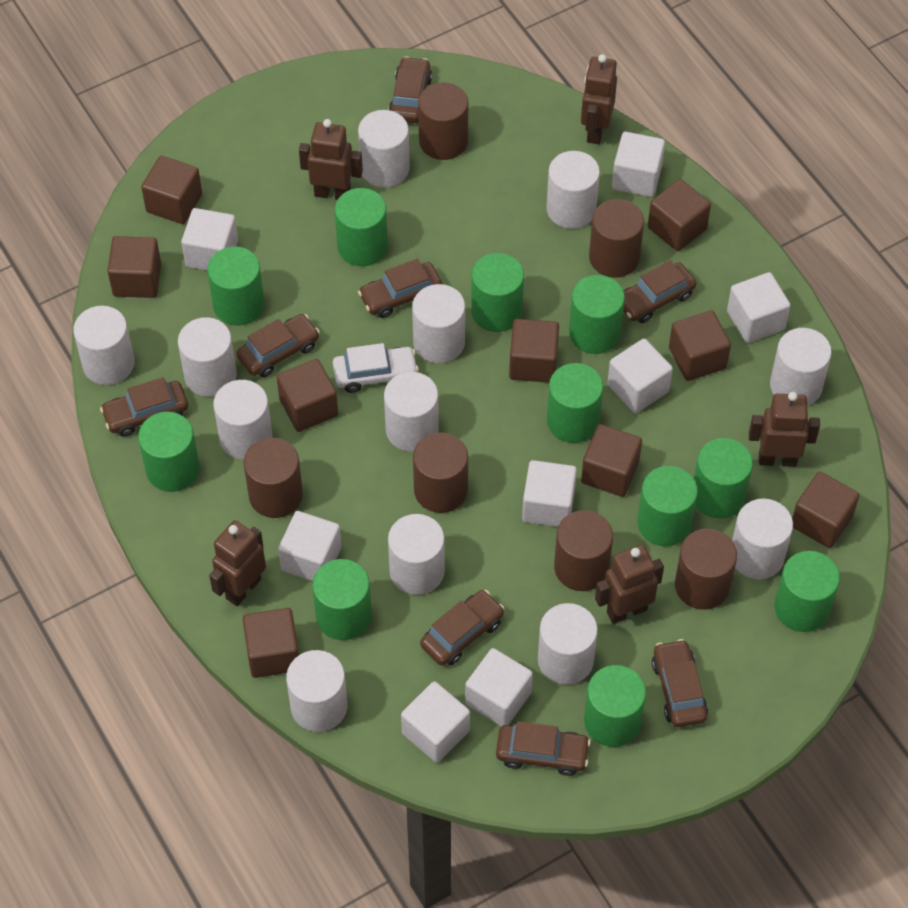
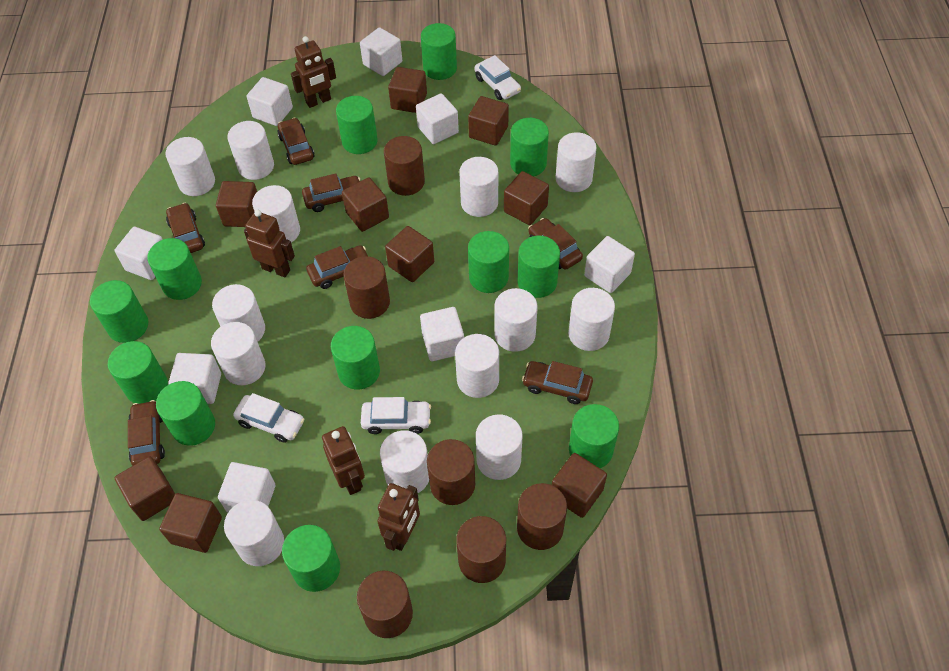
brown car: [100,377,188,437] [236,314,320,377] [358,258,442,318] [388,56,432,123] [420,590,505,666] [496,721,591,776] [623,260,696,323] [652,639,708,727] = 8 -> [128,400,165,466] [166,203,205,253] [277,118,315,165] [302,174,360,212] [306,245,368,289] [522,361,593,404] [528,218,583,270] = 7
brown robot: [209,520,266,606] [299,119,363,200] [581,54,617,144] [595,545,664,624] [749,392,820,467] = 5 -> [244,210,295,277] [291,36,336,108] [322,426,365,495] [377,483,420,551] = 4
green cylinder: [138,412,200,492] [207,247,264,326] [312,559,372,640] [335,188,388,266] [471,253,524,332] [547,363,603,443] [569,275,625,354] [584,665,646,747] [637,466,698,546] [694,438,753,519] [774,551,840,632] = 11 -> [90,280,148,343] [108,341,168,404] [147,238,202,300] [156,381,215,446] [282,525,340,592] [331,326,380,390] [336,96,378,154] [421,23,457,80] [468,231,509,293] [510,118,549,176] [518,236,560,298] [569,404,619,468] = 12
white car: [333,343,419,393] = 1 -> [233,393,305,443] [361,397,431,434] [475,55,521,100] = 3
white cylinder: [73,306,135,385] [178,317,237,397] [213,380,272,460] [286,650,347,732] [358,110,410,188] [384,372,439,452] [388,514,445,595] [412,284,465,363] [538,603,598,685] [546,151,600,229] [732,499,793,579] [770,328,832,406] = 12 -> [165,137,215,196] [211,322,265,385] [212,284,265,342] [224,500,284,566] [227,121,274,180] [252,185,300,243] [380,430,429,493] [455,334,499,398] [459,157,498,217] [476,414,522,480] [494,288,538,352] [555,132,597,192] [568,288,615,351] = 13

